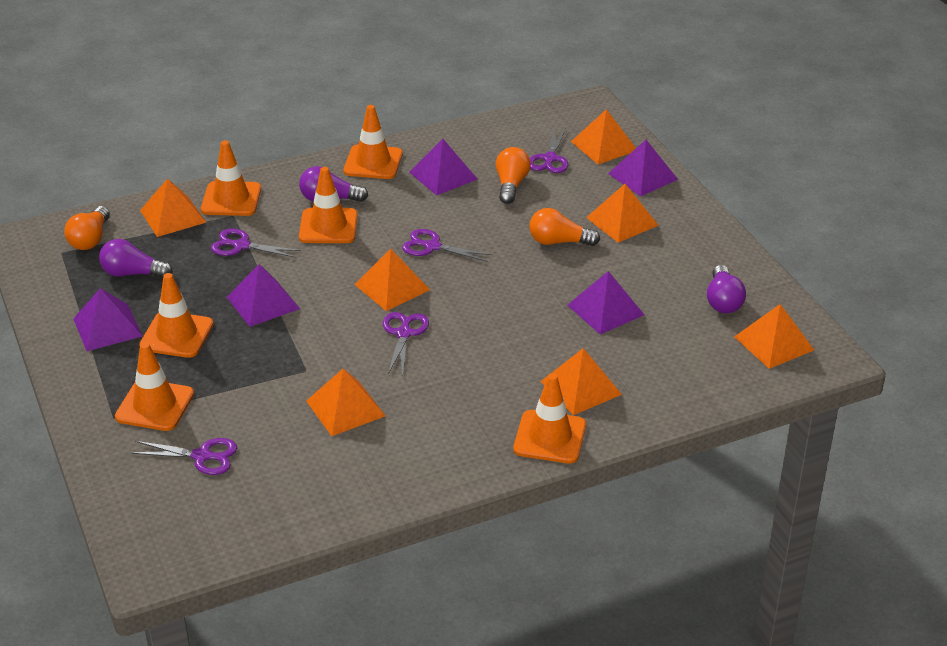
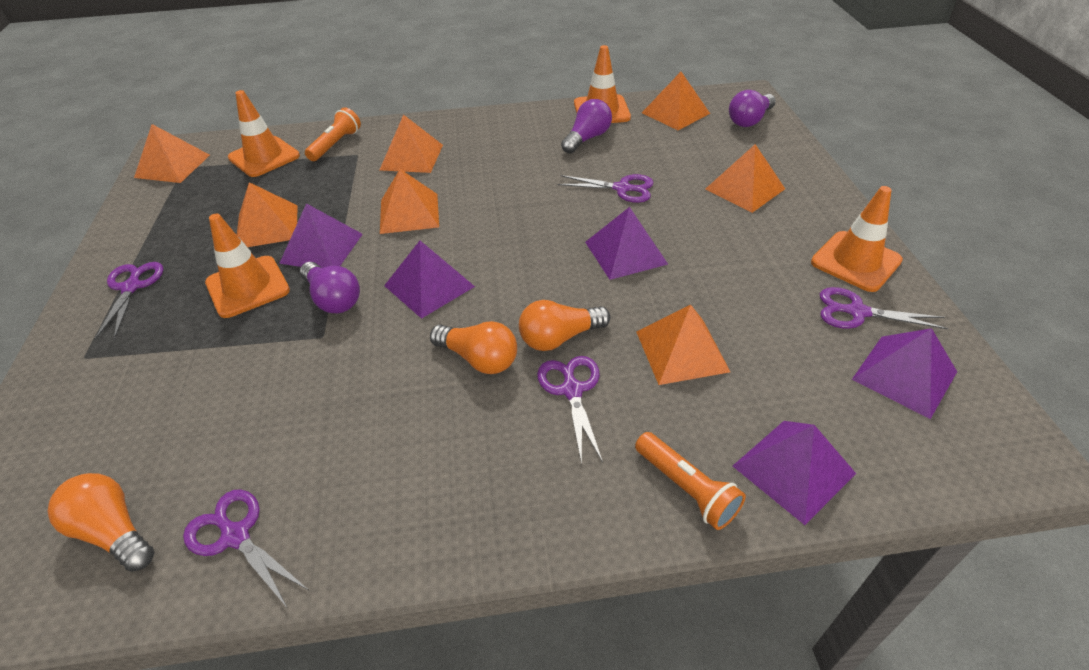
orange flashlight: none = 0 -> [305,107,361,161] [635,432,746,530] = 2
orange traffic cone: [115,342,194,431] [139,273,214,358] [201,140,261,216] [299,167,358,243] [343,105,403,179] [513,373,586,464] = 6 -> [205,214,290,318] [228,90,300,177] [574,45,631,123] [811,186,903,292] = 4

